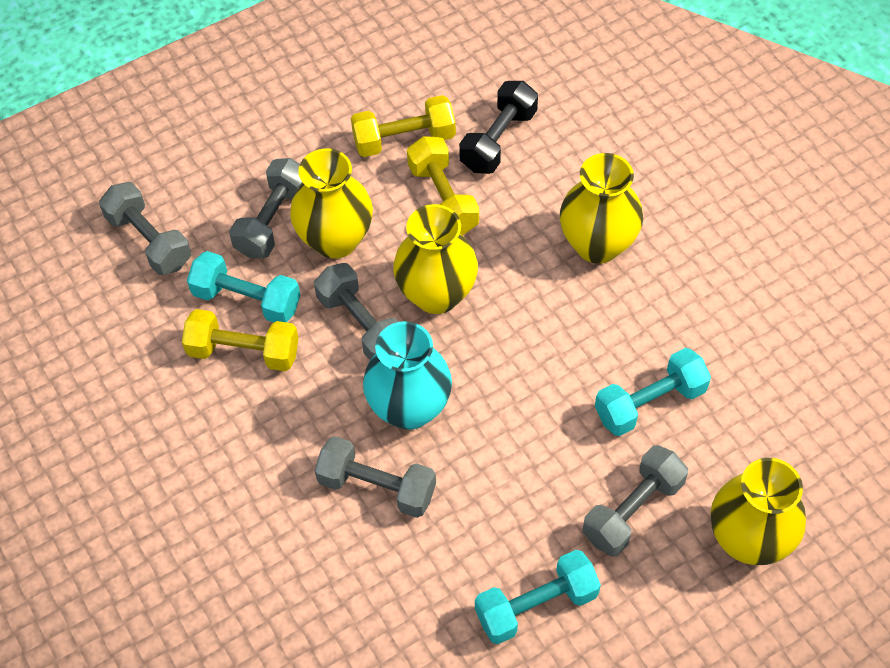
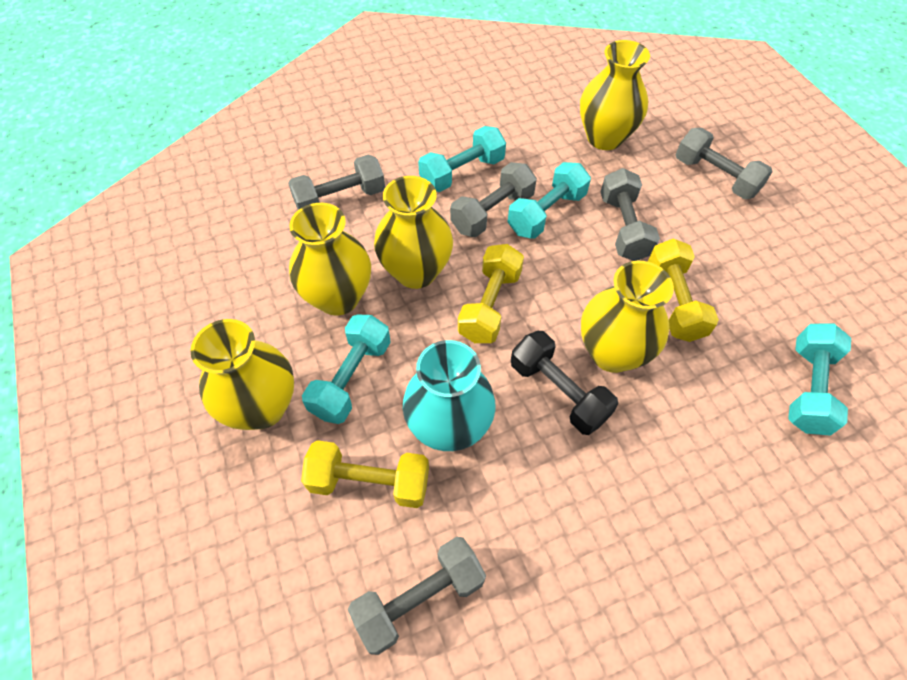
turquoise dumbbell: [187,251,300,322] [475,550,601,644] [595,348,711,436] = 3 -> [302,315,391,424] [418,126,506,192] [508,162,591,239] [788,323,851,436] = 4
yellow vase: [290,148,373,259] [393,204,478,314] [560,153,643,264] [711,458,806,565] = 4 -> [190,319,294,430] [289,203,371,316] [374,176,453,289] [580,40,650,150] [581,261,674,373] = 5

